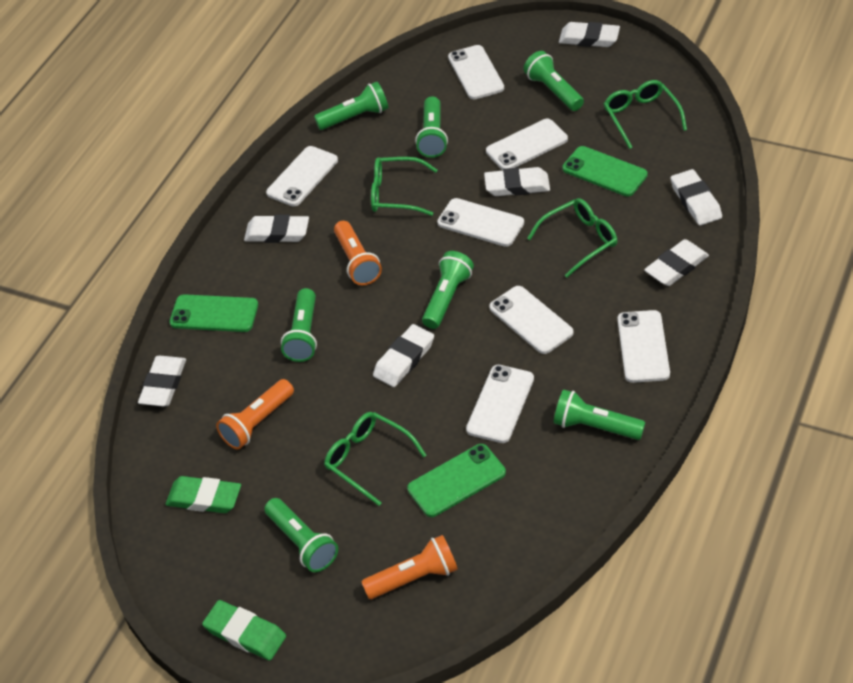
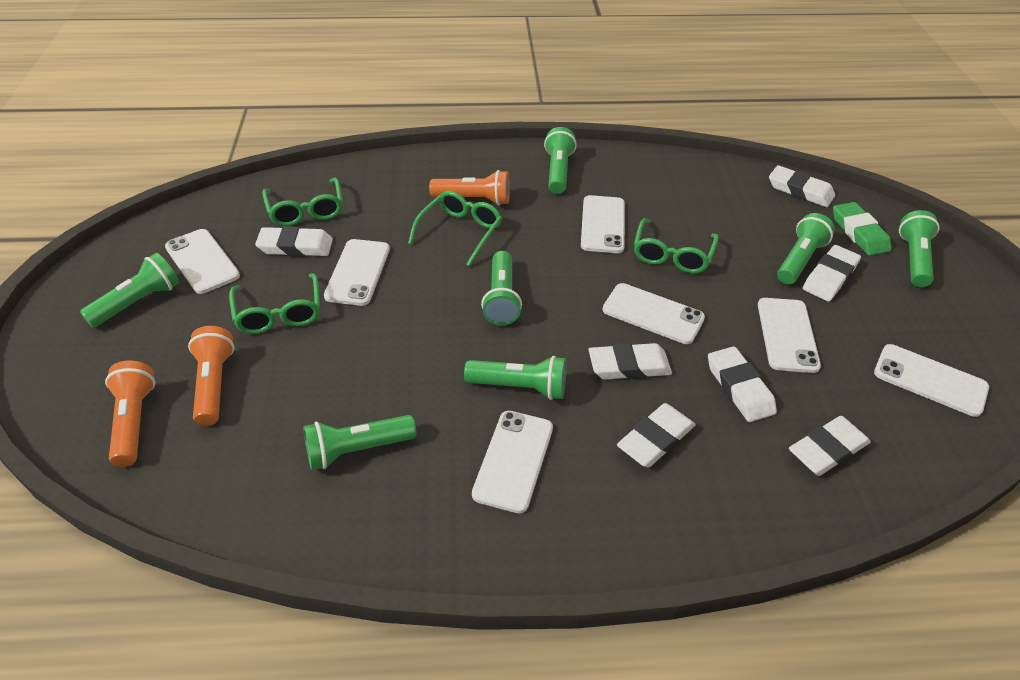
green eraser: [165,476,241,513] [202,600,286,661] = 2 -> [833,202,891,256] = 1
green phone: [169,294,258,332] [407,444,506,517] [562,146,648,197] = 3 -> none = 0

